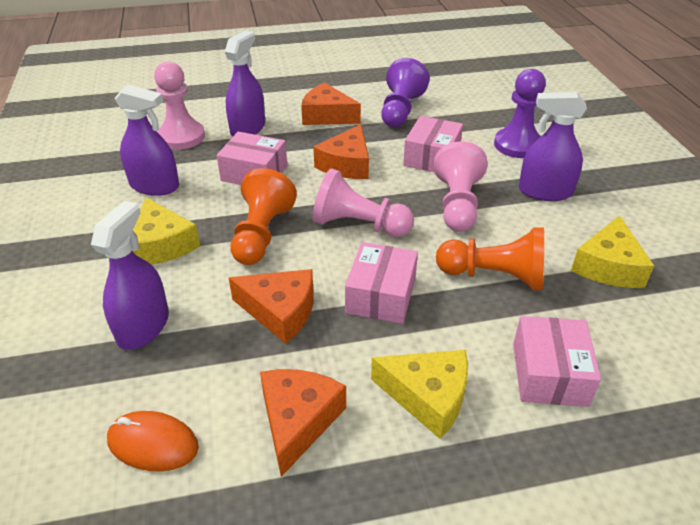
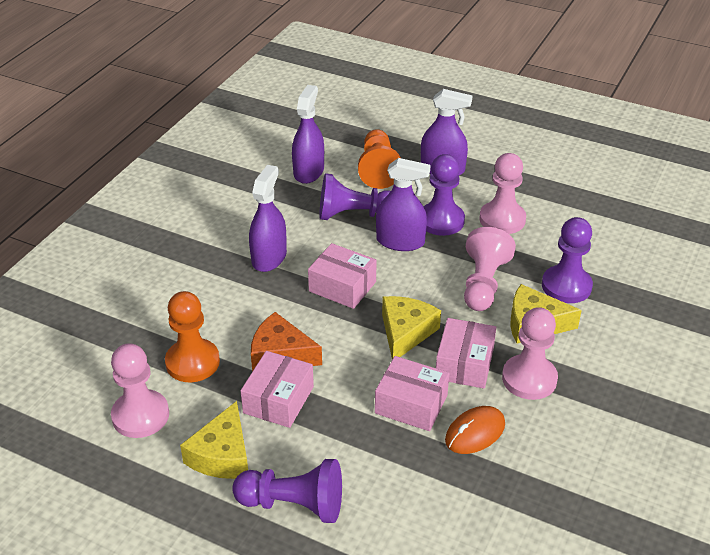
orange cheese: [229,269,314,344] [260,369,346,477] [301,82,361,125] [313,124,369,179] = 4 -> [251,312,322,372] = 1
pink pawn: [154,61,205,150] [313,168,414,237] [434,141,487,232] = 3 -> [111,343,169,438] [464,227,516,311] [480,153,526,234] [502,307,558,400] = 4
purple pawn: [381,58,430,127] [494,69,546,158] = 2 -> [232,459,342,523] [319,173,391,220] [423,154,465,236] [542,217,593,303] = 4

